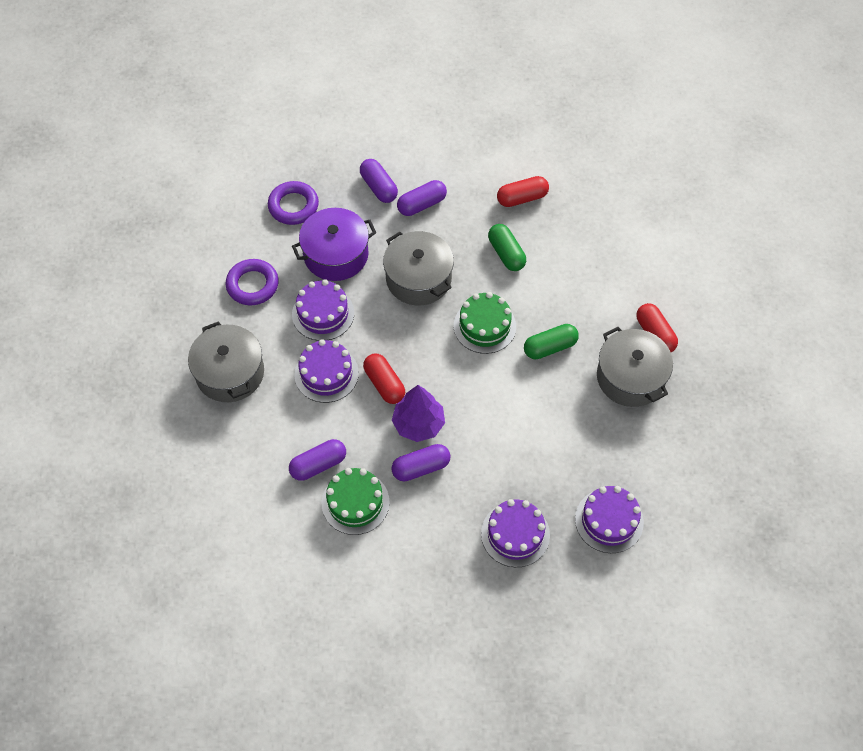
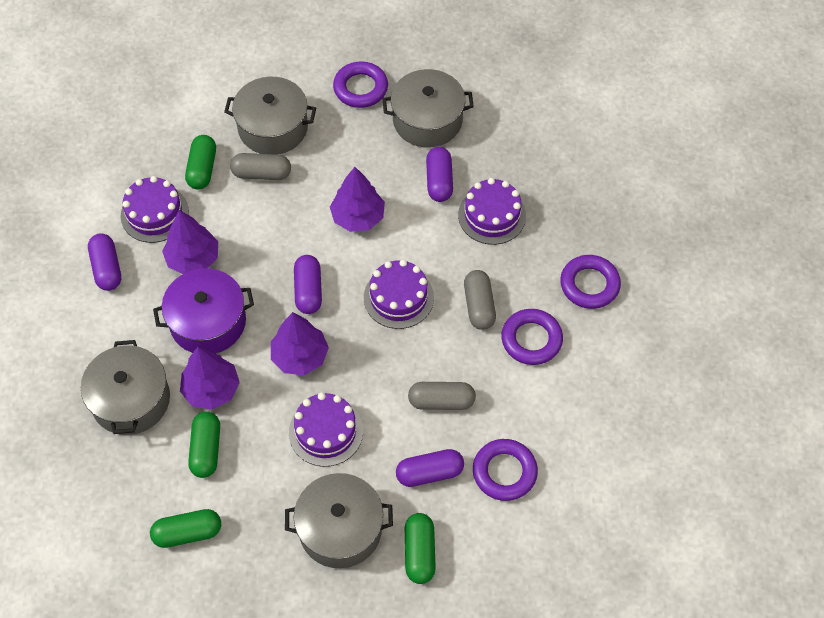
green cake: [322,468,390,535] [454,292,516,354] = 2 -> none = 0
green capsule: [488,224,526,271] [524,324,579,359] = 2 -> [150,509,221,548] [185,135,216,189] [188,412,220,478] [405,513,436,584] = 4
grey capsule: none = 0 -> [230,153,291,180] [408,382,476,410] [464,270,496,330] = 3
grey pot: [188,321,264,402] [383,231,454,305] [597,327,673,407] = 3 -> [81,340,170,435] [224,77,316,155] [285,473,393,568] [382,69,474,148] = 4
purple ring: [226,259,279,305] [268,181,319,225] = 2 -> [333,61,388,108] [473,439,538,501] [501,309,563,365] [560,255,621,309] = 4
purple tree: [392,385,445,442] = 1 -> [162,210,218,274] [180,347,240,410] [271,312,329,375] [330,167,385,232] = 4
red capsule: [363,353,405,404] [497,176,549,207] [636,303,678,352] = 3 -> none = 0

